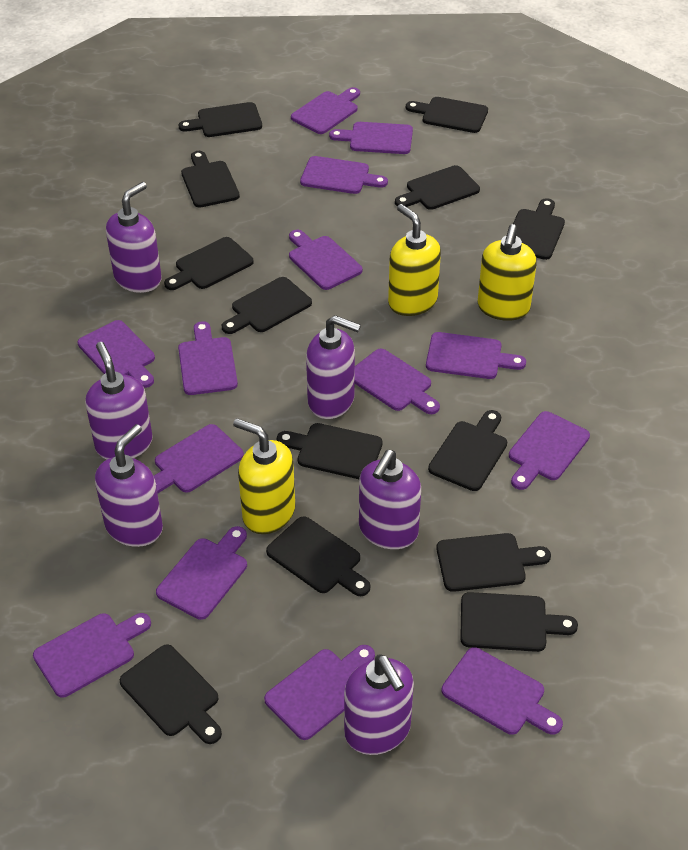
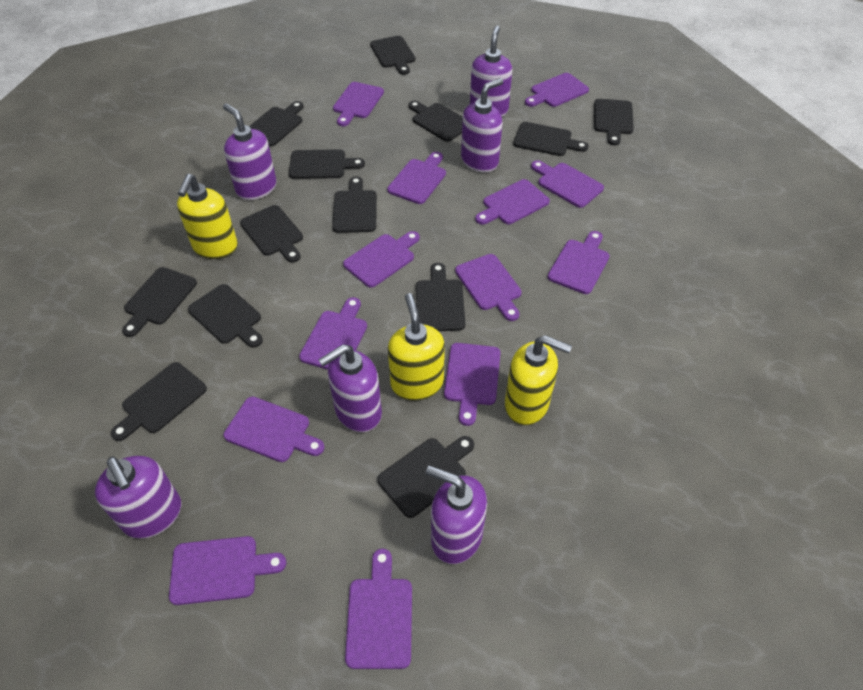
purple cutting board: [33,613,151,698] [78,320,155,388] [154,424,244,494] [156,526,247,620] [178,321,238,395] [264,645,375,740] [289,230,362,290] [291,87,360,134] [300,156,388,194] [329,122,413,154] [355,349,440,414] [426,332,526,379] [441,647,563,735] [509,411,590,490] = 14 -> [169,536,286,605] [224,397,325,462] [299,297,367,370] [333,82,384,126] [343,231,420,288] [345,549,412,669] [387,152,446,204] [444,343,500,426] [455,254,522,321] [475,179,550,225] [525,73,589,107] [531,160,604,208] [548,231,610,294] = 13

